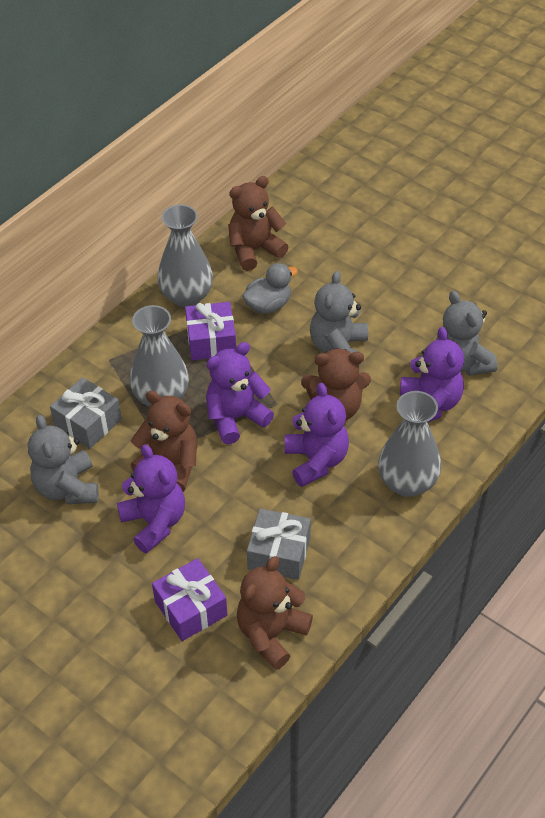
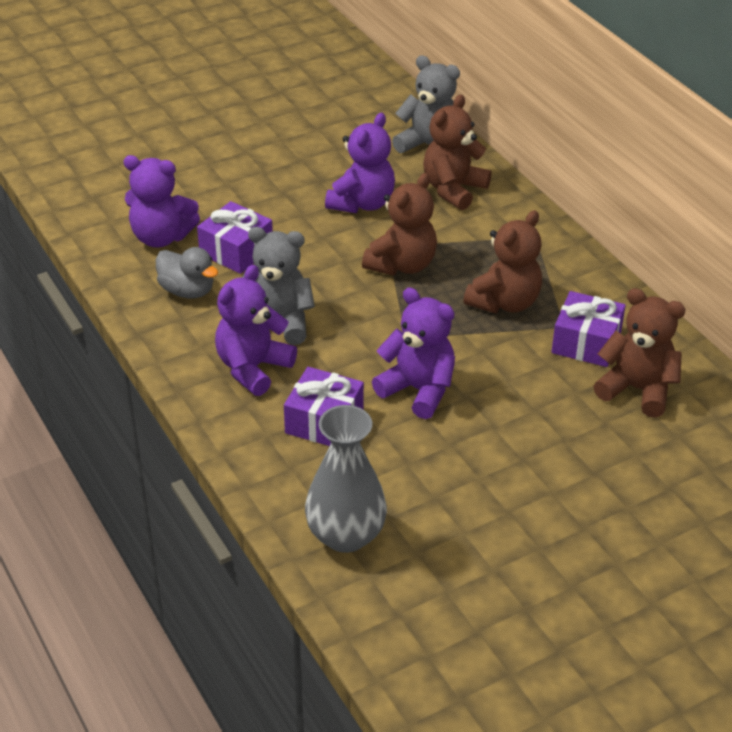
grey gift: [50,377,122,449] [247,509,311,580] = 2 -> none = 0
grey teddy bear: [28,415,99,504] [310,271,368,366] [436,291,498,376] = 3 -> [243,227,315,345] [392,55,460,154] = 2
grey vase: [130,305,189,407] [158,204,213,307] [378,391,441,497] = 3 -> [305,405,387,553] = 1
purple gift: [152,558,228,641] [185,302,236,360] = 2 -> [197,201,273,274] [284,367,364,446] [552,291,626,367] = 3

